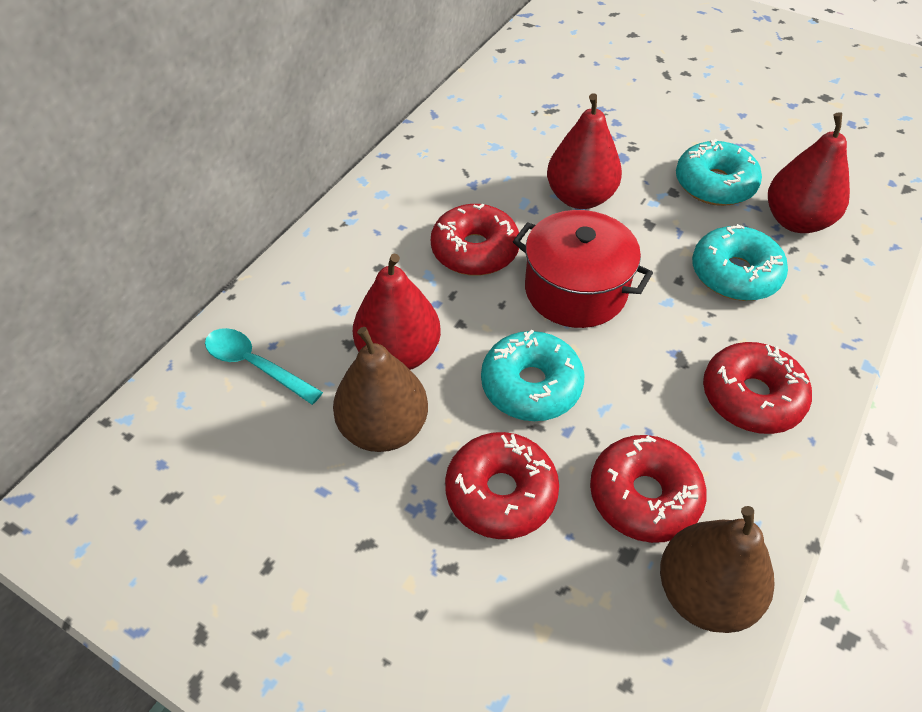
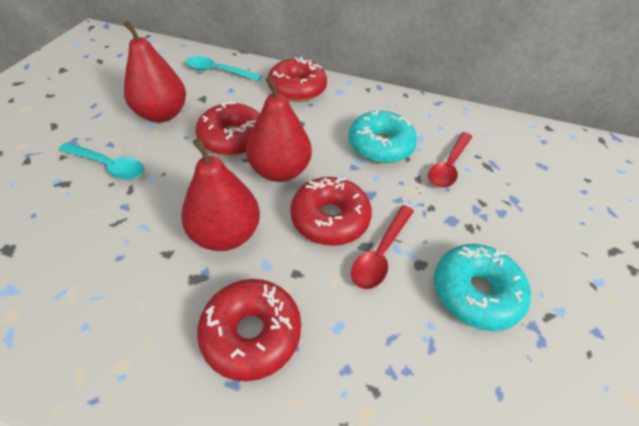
brown pear: [333,327,428,452] [660,506,774,633] = 2 -> none = 0
red pot: [513,210,653,328] = 1 -> none = 0
red spoon: none = 0 -> [351,205,414,289] [428,132,472,188] = 2
turquoise donut: [481,330,584,421] [676,139,762,206] [692,224,788,301] = 3 -> [349,110,417,164] [434,244,531,331] = 2
turquoise spoon: [205,328,323,405] = 1 -> [59,143,144,180] [185,56,262,81] = 2

